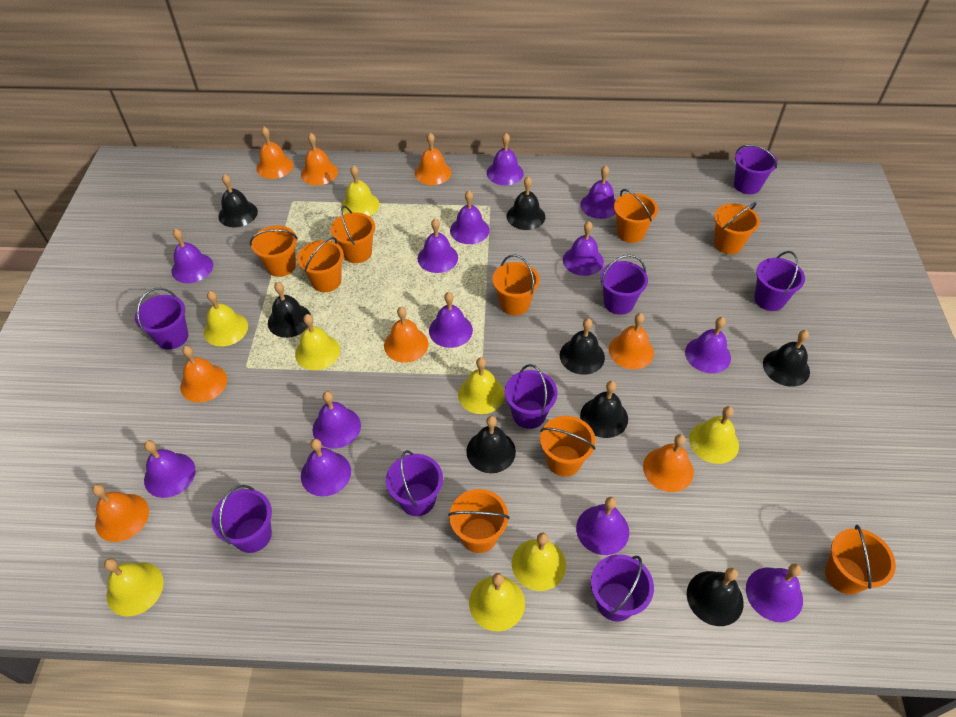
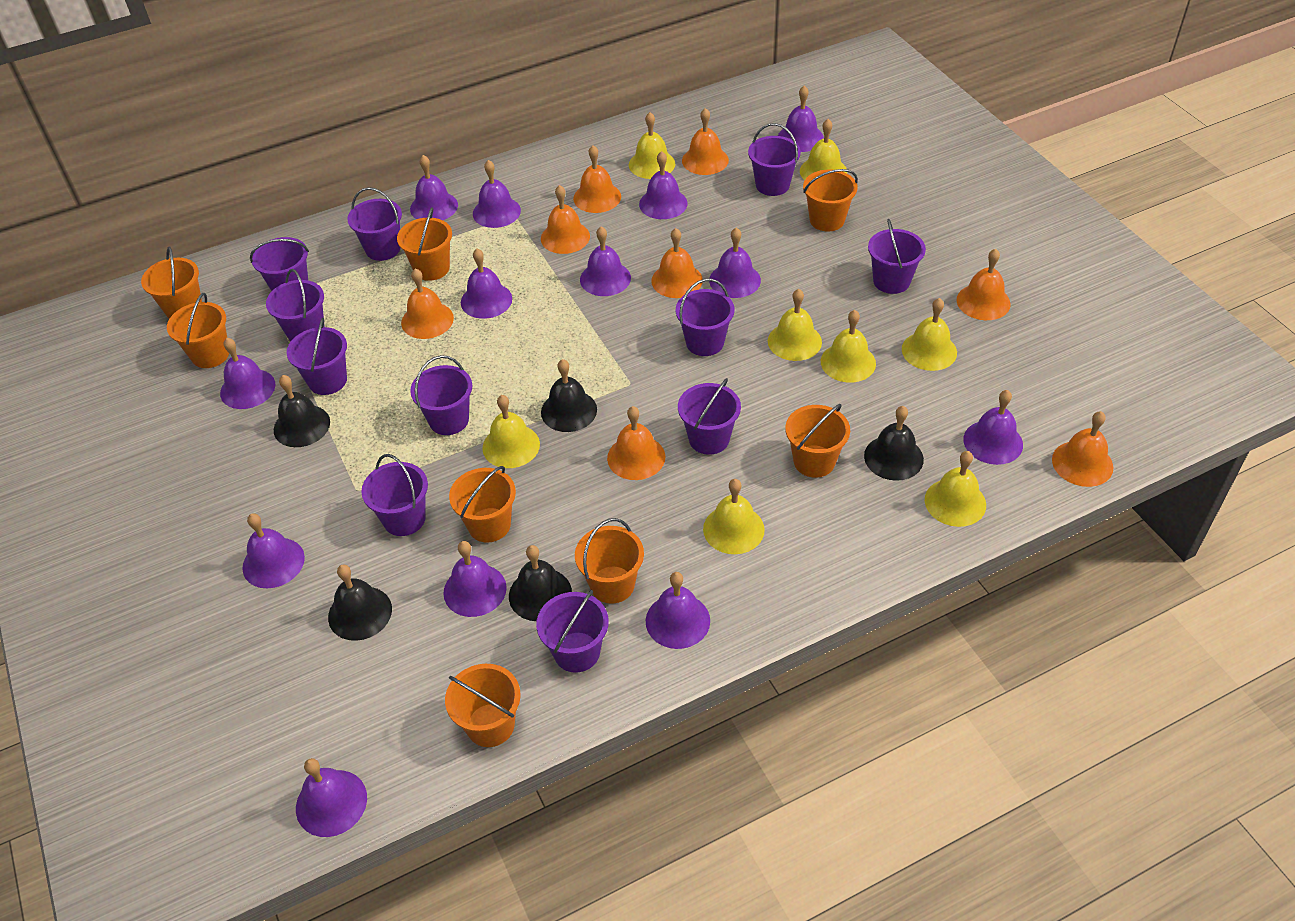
black bell: [218,174,258,228] [268,282,311,338] [466,416,516,473] [506,176,545,230] [560,318,605,375] [580,381,628,438] [687,568,744,626] [763,330,810,387] = 8 -> [274,375,330,447] [328,564,392,641] [509,545,572,621] [541,359,597,432] [864,406,924,481] = 5
orange bucket: [250,225,298,277] [297,237,344,292] [331,206,375,263] [448,489,510,553] [492,254,540,315] [540,416,596,477] [614,189,658,243] [714,202,760,254] [825,525,896,594] = 9 -> [141,247,202,319] [167,293,229,368] [397,207,452,281] [445,664,521,747] [449,466,516,543] [575,518,644,604] [785,404,850,478] [803,169,858,232] = 8
purple bucket: [135,288,188,350] [212,485,272,553] [386,450,443,516] [505,364,558,429] [591,554,654,622] [600,255,648,315] [734,145,778,194] [754,251,805,311] = 8 -> [250,237,309,291] [266,269,325,342] [287,317,347,395] [347,187,402,261] [361,454,428,536] [410,355,472,435] [536,590,609,673] [676,279,734,356] [678,378,741,455] [748,123,801,196] [868,219,926,294] = 11

